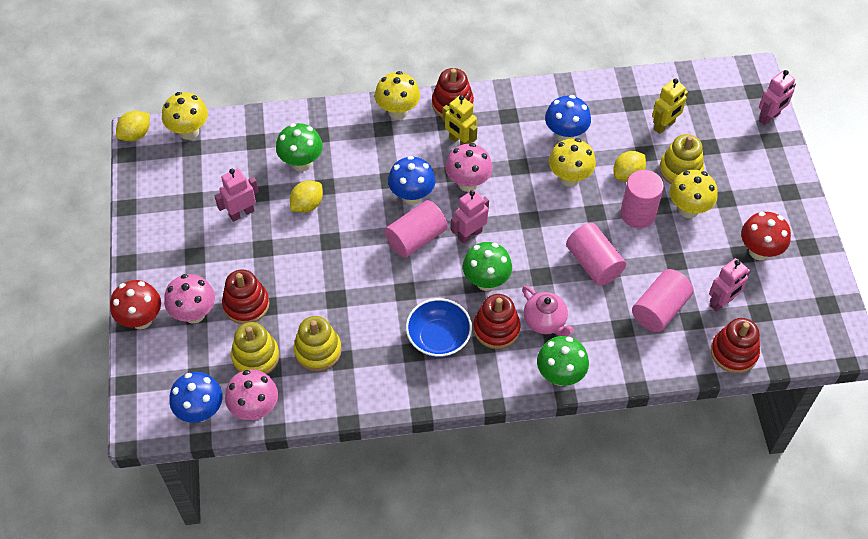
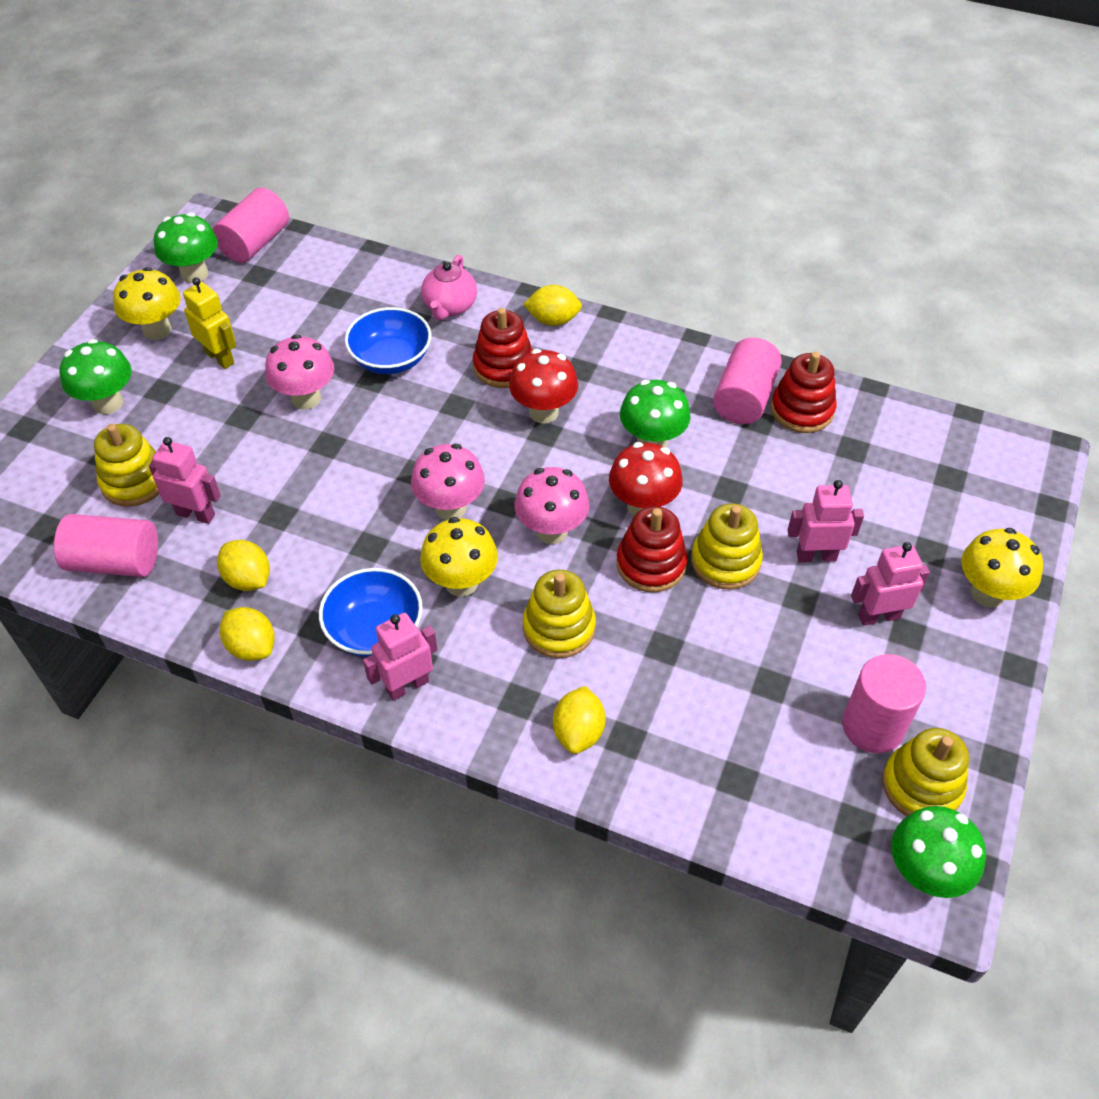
blue bowl: [406,298,472,357] = 1 -> [319,568,423,657] [345,307,431,374] = 2
blue mushroom: [169,372,223,423] [388,156,436,205] [545,95,591,142] = 3 -> none = 0
green mushroom: [276,123,323,171] [463,242,512,291] [537,336,589,386] = 3 -> [59,339,132,414] [154,213,218,283] [620,380,691,447] [891,806,986,898] = 4
red stacking toy: [222,269,269,324] [432,68,474,117] [473,294,520,349] [711,318,760,373] = 4 -> [473,308,533,388] [616,506,687,592] [771,352,836,433] = 3
yellow lemon: [116,111,150,141] [290,181,323,213] [613,151,646,182] = 3 -> [217,540,270,591] [220,607,275,661] [523,285,582,326] [553,686,606,754] = 4
yellow mushroom: [162,92,208,140] [375,71,420,120] [549,138,596,187] [669,170,718,218] = 4 -> [113,267,181,340] [420,517,498,597] [961,528,1043,608] = 3
yellow robot: [442,95,477,145] [652,78,688,134] = 2 -> [183,277,236,369] = 1
yellow stacking toy: [231,322,280,374] [294,316,342,371] [659,134,704,184] = 3 -> [94,424,160,507] [523,570,596,658] [691,503,763,590] [882,728,969,816] = 4

